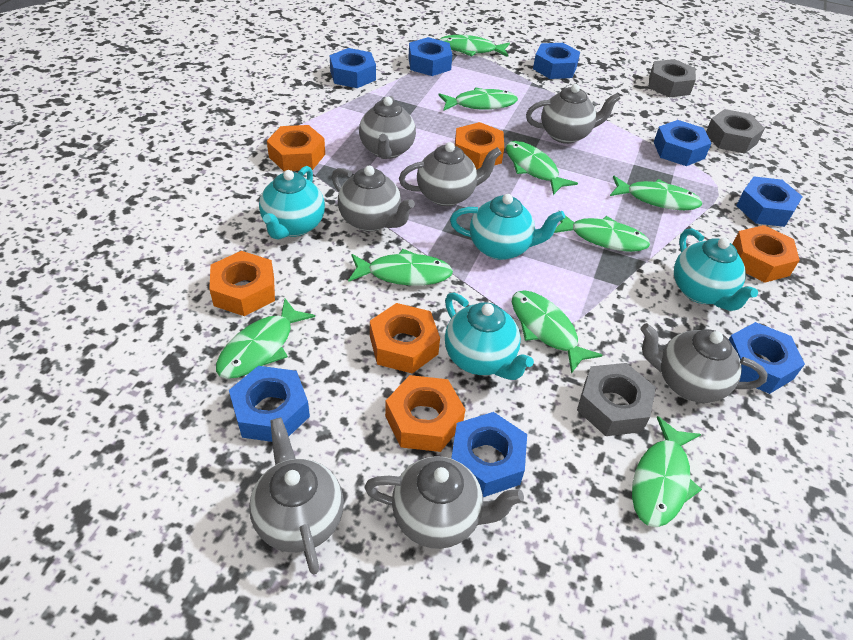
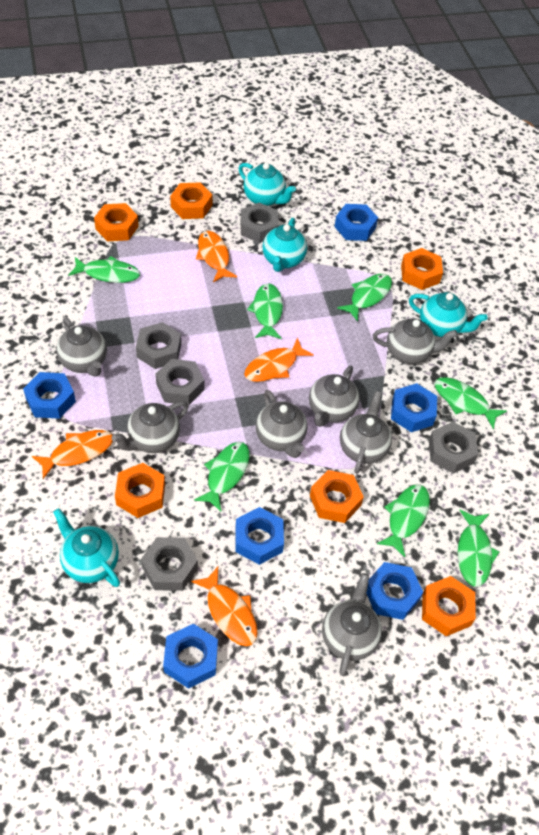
blue nut: [229,366,310,442] [330,48,376,88] [409,37,452,76] [451,412,527,497] [533,43,580,79] [654,120,712,166] [729,322,805,394] [736,176,803,227] = 8 -> [23,372,76,419] [163,624,218,689] [236,507,284,565] [334,204,378,241] [367,562,424,620] [391,383,437,432] = 6
green fish: [216,299,315,379] [348,249,453,286] [438,87,518,111] [440,35,510,57] [506,141,578,195] [512,290,602,374] [554,211,650,252] [610,176,703,210] [632,416,702,527] = 9 -> [68,256,140,283] [194,442,250,512] [247,283,283,339] [337,274,392,321] [377,484,430,557] [434,377,507,429] [458,509,499,587] = 7
grey nut: [577,363,656,436] [649,59,696,97] [706,109,765,154] = 3 -> [136,322,181,369] [141,537,198,591] [156,359,204,405] [241,203,278,243] [429,422,478,473] = 5
orange fish: none = 0 -> [32,430,113,479] [191,567,258,646] [196,231,237,282] [244,337,314,382] = 4

